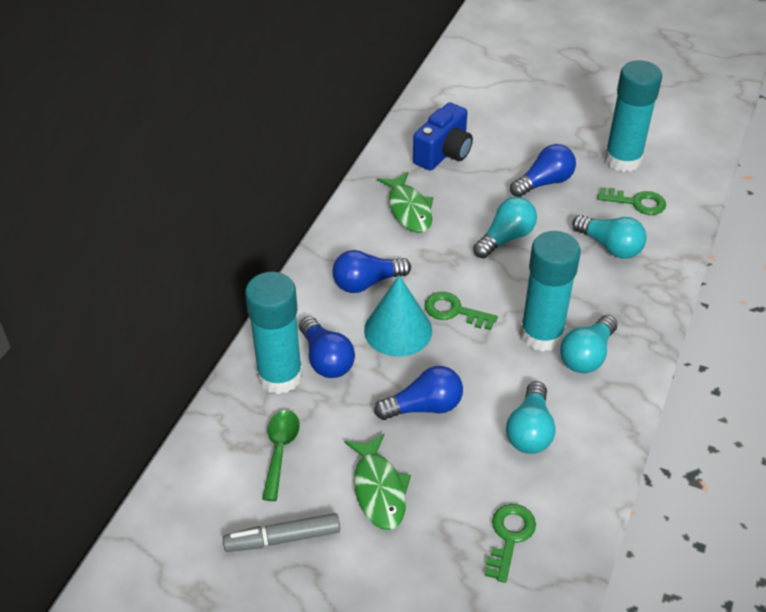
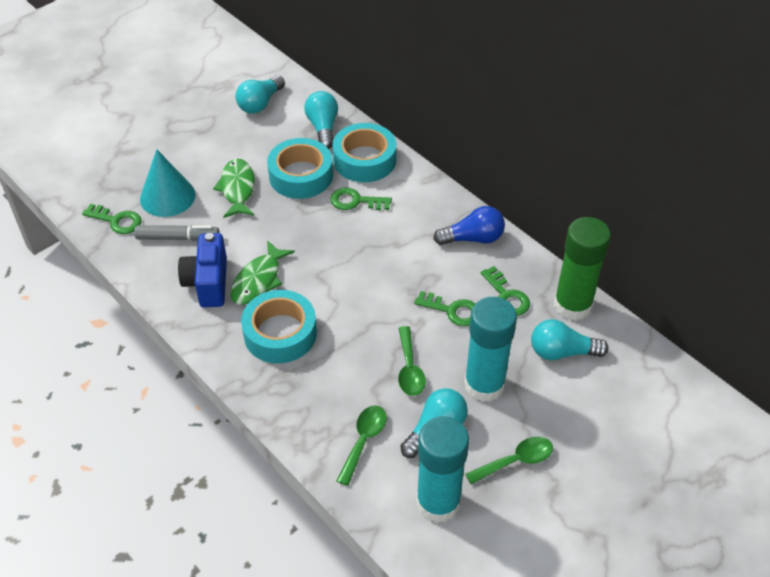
blue light bulb: [299,316,355,378] [332,250,411,293] [374,366,463,420] [510,144,576,197] = 4 -> [433,206,505,245] = 1
green glue stick: none = 0 -> [554,217,611,321] = 1
green key: [424,292,498,330] [485,504,536,583] [598,187,666,215] = 3 -> [82,204,142,234] [330,187,392,210] [414,291,475,326] [481,266,530,316] = 4
green spoon: [262,410,300,501] = 1 -> [337,405,387,486] [398,326,426,396] [465,437,553,485] = 3
turquoise glue stick: [245,272,303,394] [520,231,581,352] [604,60,662,172] = 3 -> [416,416,469,523] [464,297,517,402] = 2
turquoise tape: none = 0 -> [241,290,317,363] [267,138,333,199] [332,123,396,182] = 3

